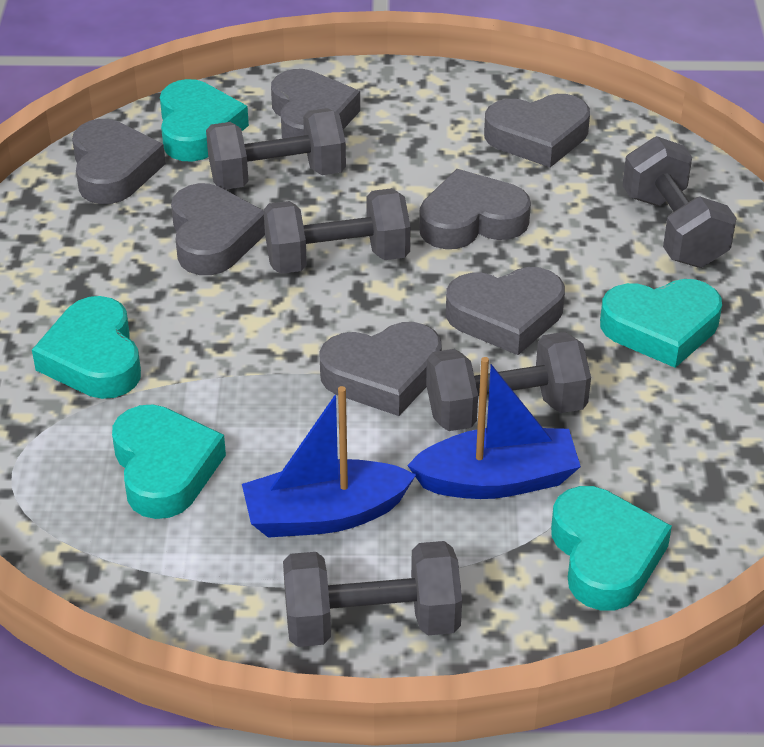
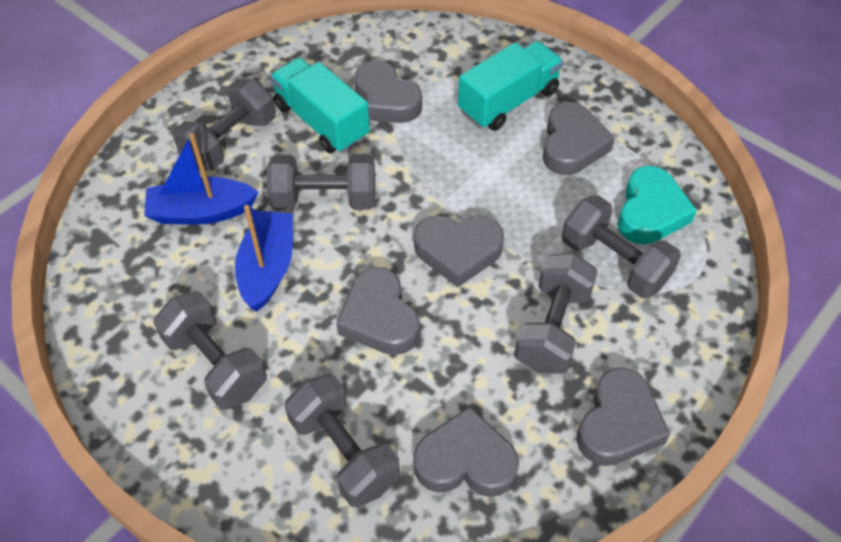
grey dumbbell: [206,108,346,190] [263,188,411,274] [283,541,462,647] [426,332,591,431] [622,136,736,268] = 5 -> [153,291,267,410] [173,79,276,171] [267,154,375,211] [285,374,400,508] [514,253,598,374] [562,195,681,298] = 6
grey heart: [72,119,166,204] [171,183,265,275] [271,69,360,138] [319,322,442,416] [419,169,531,249] [446,267,565,355] [484,94,590,167] = 7 -> [336,267,420,355] [355,60,422,123] [413,406,519,497] [414,215,504,287] [543,102,615,175] [576,368,670,466] = 6
turquoise heart: [32,296,141,399] [112,404,226,519] [160,79,249,162] [551,486,672,610] [600,279,722,368] = 5 -> [618,166,697,245] = 1
turquoise truck: none = 0 -> [270,58,370,153] [458,41,563,131] = 2

